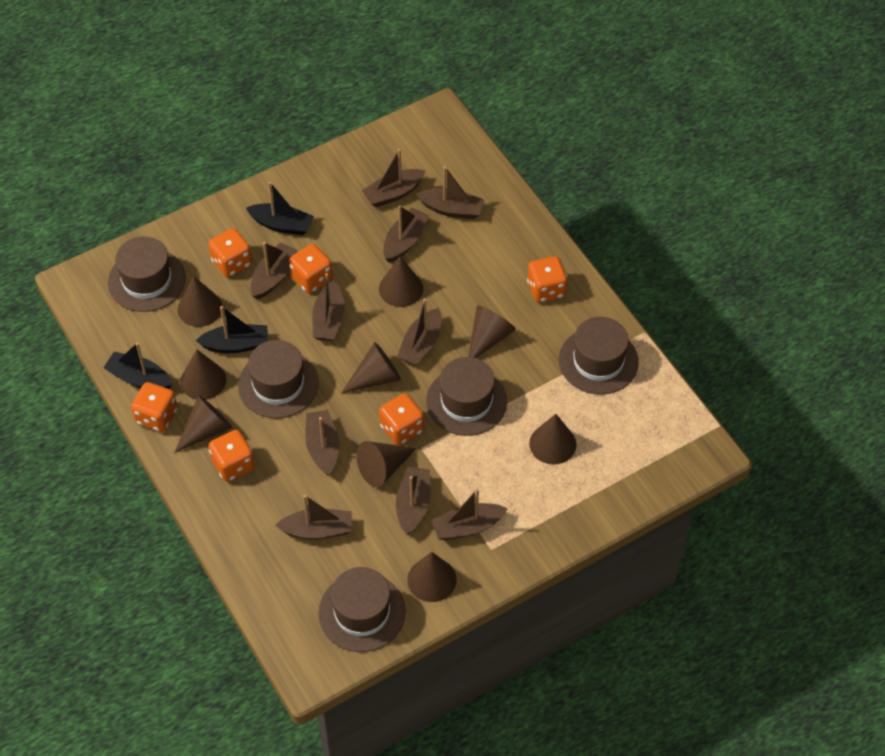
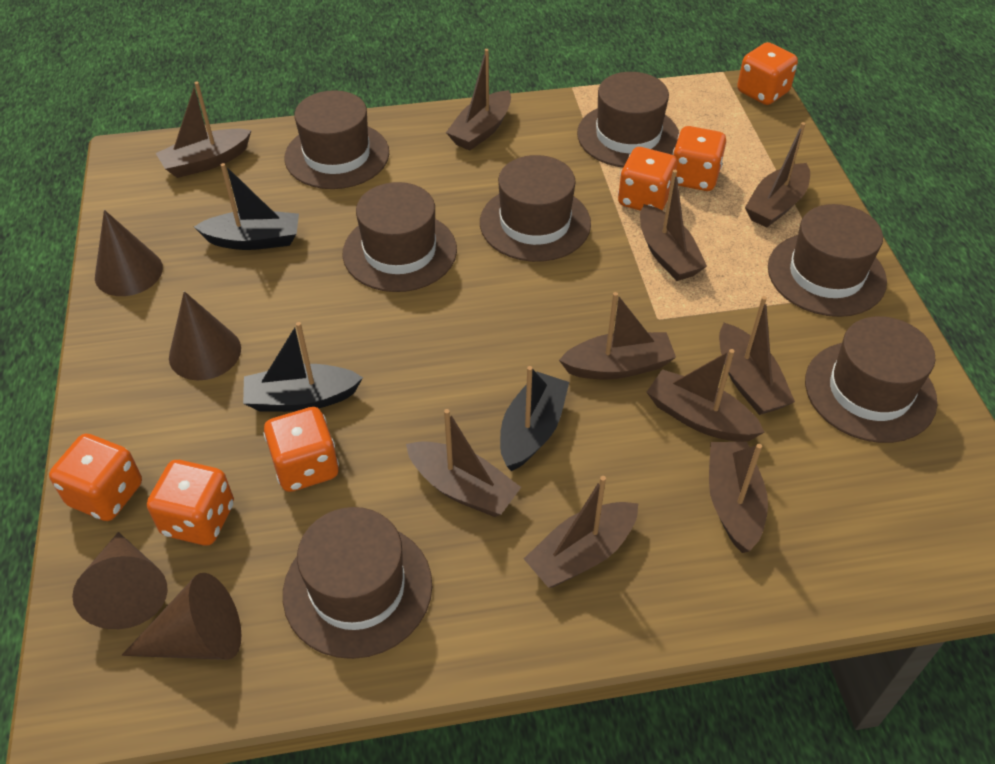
brown cone: [174,395,232,453] [178,276,222,327] [180,350,226,400] [342,342,401,393] [357,441,417,487] [379,256,423,307] [407,552,457,602] [468,305,516,358] [529,414,576,464] = 9 -> [72,532,168,629] [95,210,163,296] [122,573,241,660] [169,291,241,380] = 4
brown hat: [108,237,186,312] [238,340,319,418] [318,567,406,652] [426,357,507,436] [559,317,639,395] = 5 -> [283,507,432,659] [285,90,389,189] [343,182,457,292] [480,155,591,262] [577,72,679,167] [768,204,887,317] [805,316,937,443] = 7

